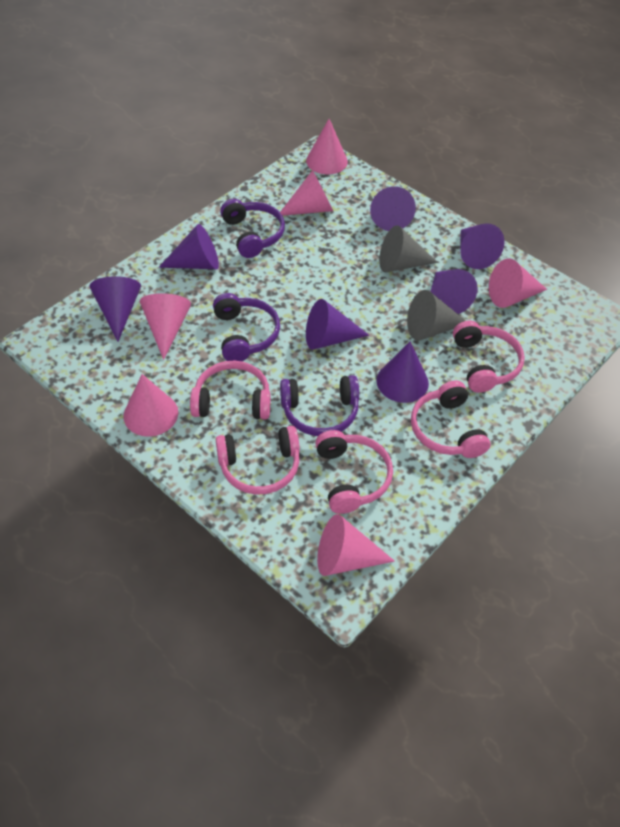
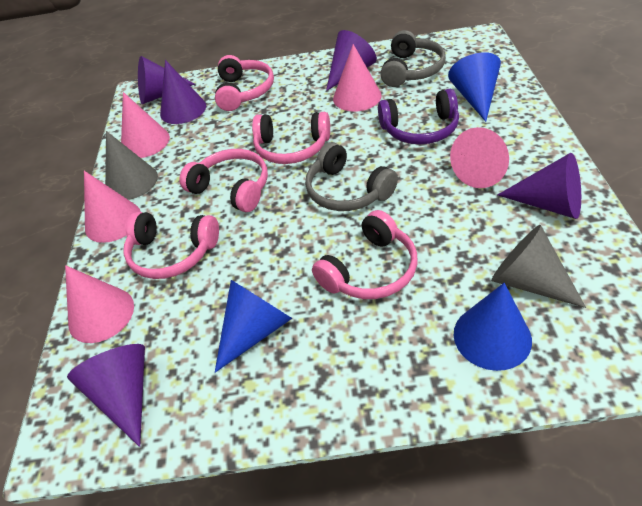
blue cone: none = 0 -> [215,280,292,373] [448,52,501,122] [454,283,532,371] = 3
grey headphones: none = 0 -> [305,142,398,211] [380,30,446,87] = 2
pink cone: [123,374,178,437] [140,293,191,360] [280,170,333,216] [306,119,348,174] [317,514,395,576] [489,258,547,308] = 6 -> [65,265,134,343] [84,171,141,243] [121,92,170,158] [333,44,382,112] [450,127,509,188] = 5
purple cone: [90,276,141,342] [159,224,219,269] [306,299,369,350] [370,186,416,231] [377,341,429,403] [430,269,478,314] [460,223,505,269] = 7 -> [67,344,145,447] [138,56,195,104] [160,60,206,124] [326,30,377,91] [498,153,581,219] = 5
purple headphones: [213,293,280,361] [220,199,285,258] [280,375,359,436] = 3 -> [378,89,459,144] = 1

